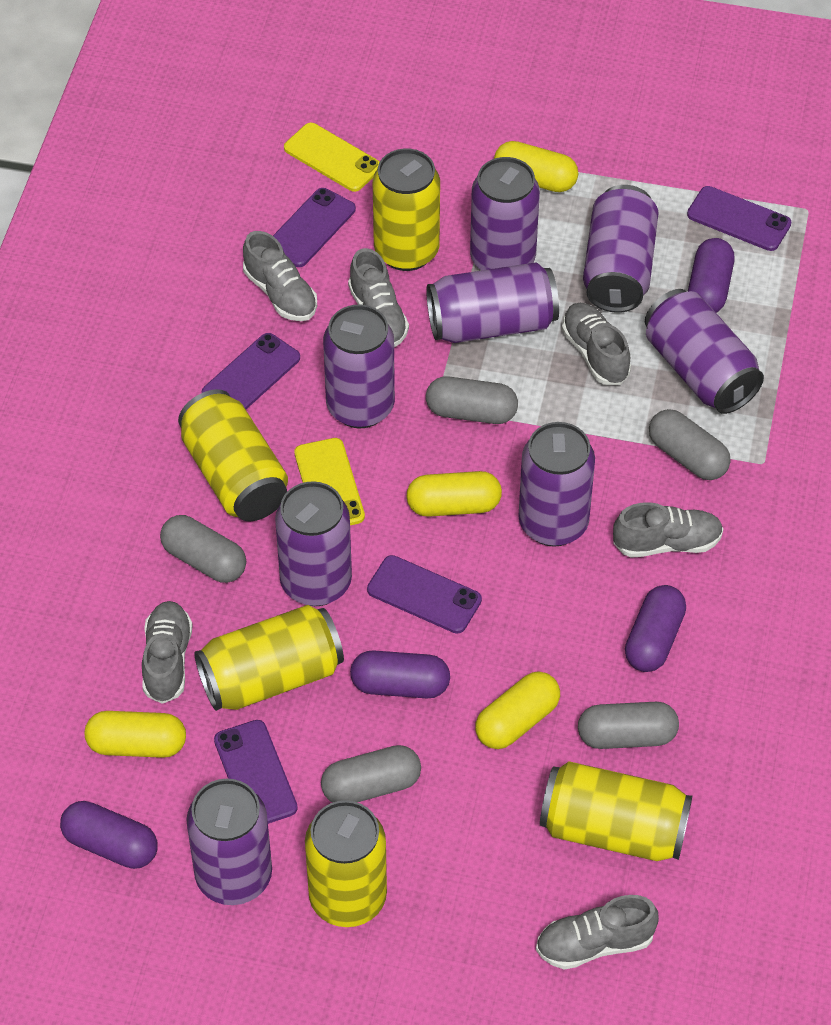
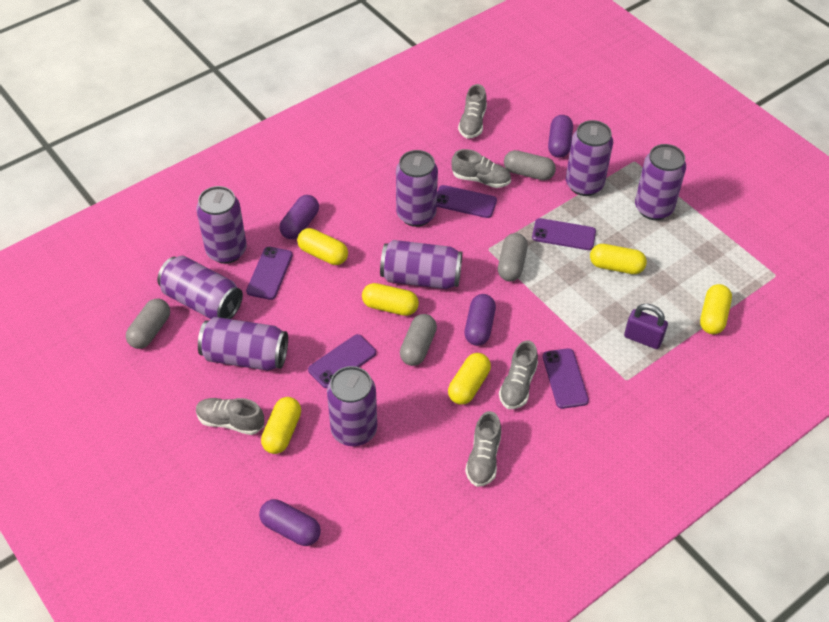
grey capsule: [160,515,246,583] [321,745,421,803] [426,376,518,424] [578,702,679,749] [649,409,731,480] = 5 -> [126,299,170,349] [400,314,437,366] [498,233,528,281] [504,150,556,180] = 4
grey shoe: [142,601,193,704] [243,231,317,321] [348,248,409,347] [536,895,659,969] [562,303,631,385] [613,502,724,558] = 6 -> [196,398,264,435] [452,149,511,188] [458,84,487,139] [465,411,501,487] [499,340,538,409] = 5
purple padlock: none = 0 -> [624,304,668,349] = 1
yellow can: [178,389,288,521] [194,605,344,711] [305,800,387,927] [373,148,440,271] [540,761,692,861] = 5 -> none = 0
yellow capsule: [85,711,186,758] [406,471,502,517] [475,672,560,749] [494,141,578,192] = 4 -> [261,397,301,454] [297,228,348,265] [362,283,419,316] [448,353,491,405] [590,244,647,274] [700,284,732,334] = 6
yellow phone: [284,123,380,192] [294,438,365,525] = 2 -> none = 0

